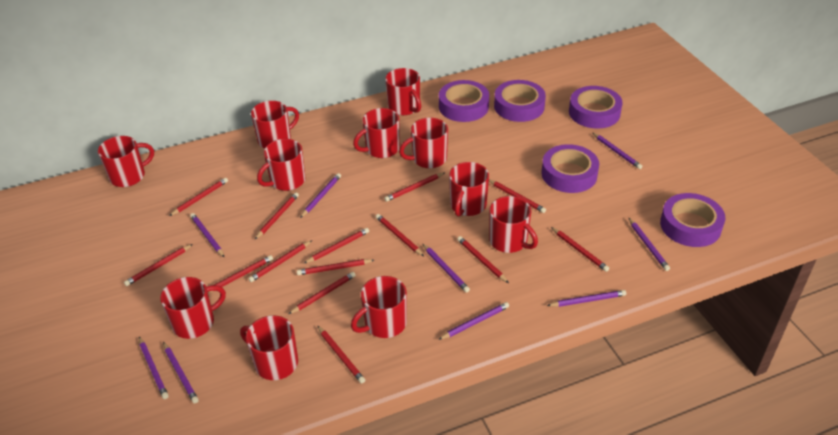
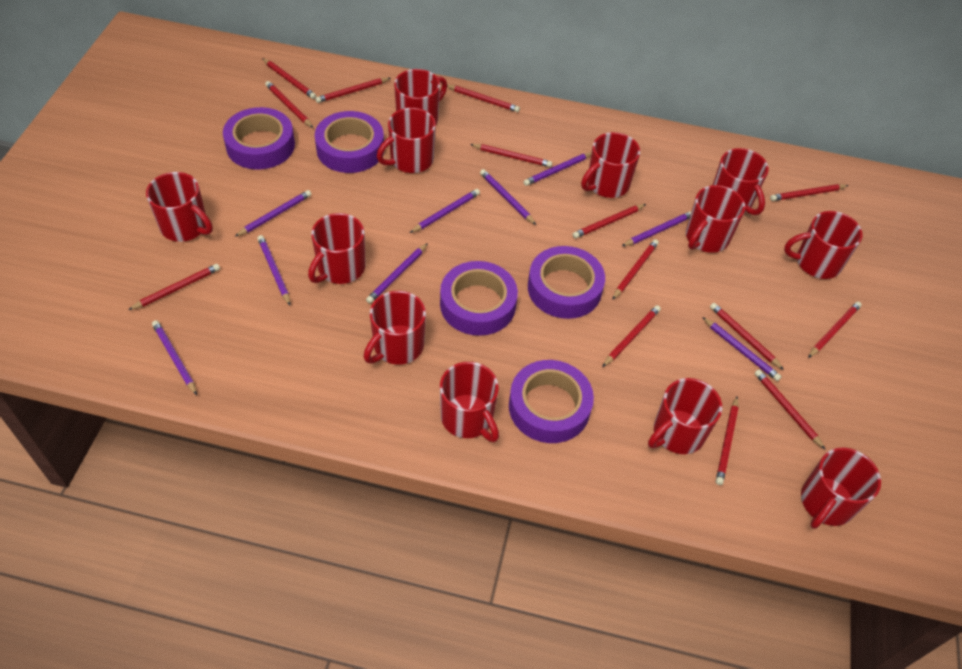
red mug: [98,136,154,187] [160,277,226,339] [240,315,298,380] [251,101,299,149] [257,139,306,191] [351,276,407,338] [353,108,400,158] [385,68,421,115] [399,118,448,168] [449,162,489,217] [489,196,538,253] = 11 -> [146,172,213,242] [308,213,366,284] [364,291,426,365] [377,108,436,173] [394,69,447,124] [440,362,499,442] [581,132,640,198] [648,378,722,454] [686,185,745,253] [713,148,769,215] [784,211,863,279] [801,447,881,529] = 12

